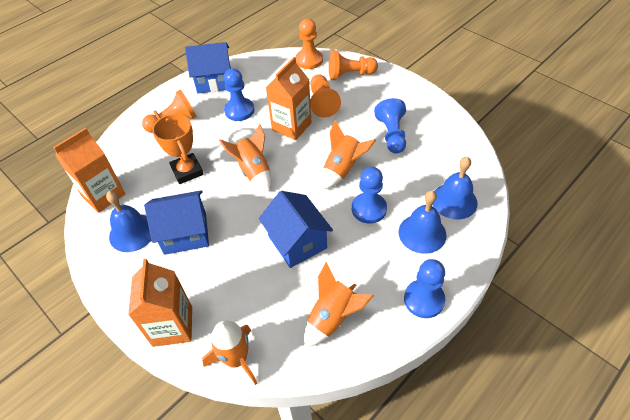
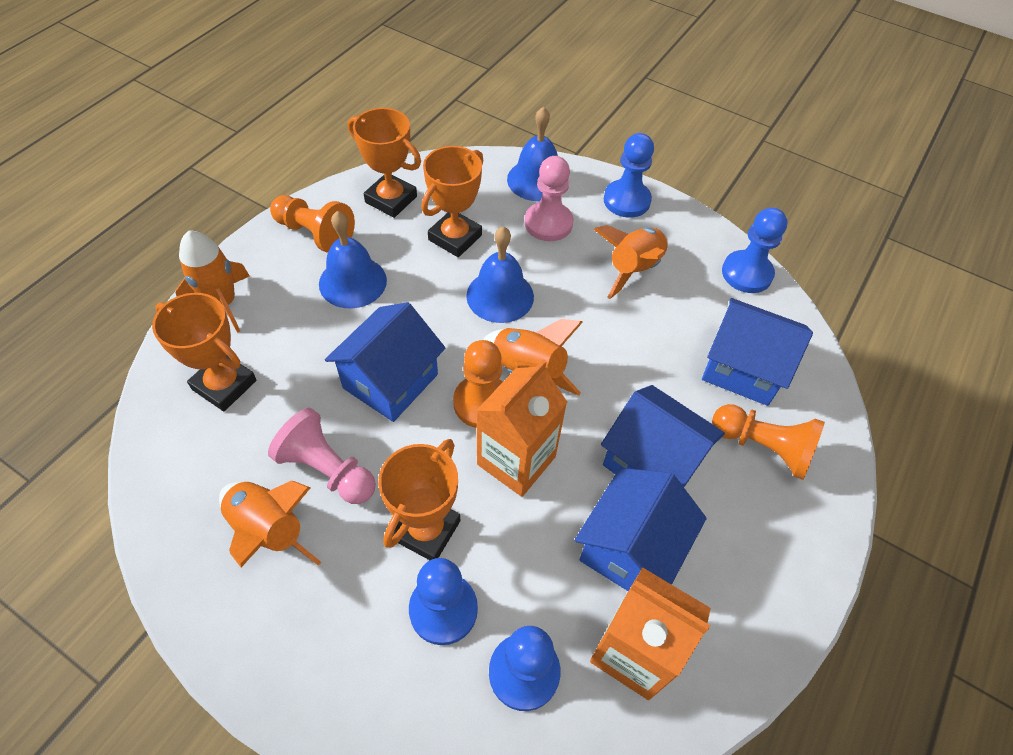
blue house: [144,190,209,255] [185,42,231,94] [259,191,333,268] = 3 -> [325,302,445,422] [575,468,707,591] [601,385,725,487] [702,298,813,406] = 4
orange carton: [53,128,125,213] [128,259,192,347] [266,57,312,140] = 3 -> [476,359,567,497] [590,567,711,700] = 2
orange pawn: [142,89,197,133] [296,19,323,69] [310,75,341,118] [329,50,378,80] = 4 -> [270,195,355,253] [453,340,503,428] [712,404,825,480] = 3
orange trophy: [152,114,204,184] = 1 -> [152,293,257,411] [348,108,421,218] [378,439,460,560] [421,146,484,257] = 4
pink pawn: none = 0 -> [268,408,376,504] [525,156,573,241] = 2

